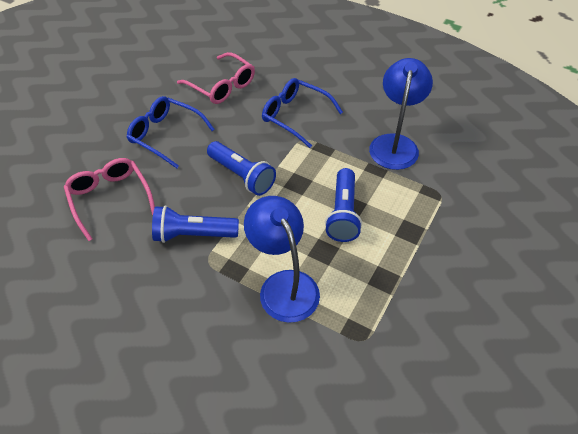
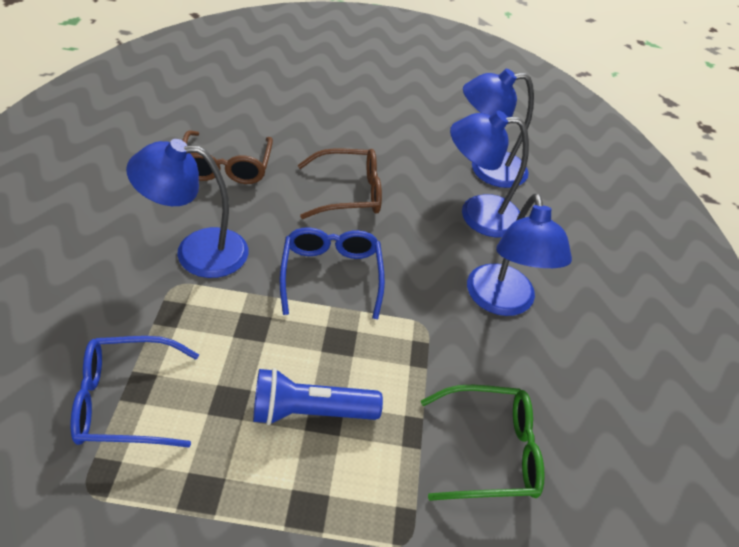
blue flashlight: [152,205,239,243] [207,141,276,196] [325,168,362,242] = 3 -> [253,368,383,425] = 1
blue lamp: [244,196,320,323] [369,58,433,170] = 2 -> [126,139,248,278] [450,110,529,238] [463,69,534,188] [467,193,572,316] = 4
brown glasses: none = 0 -> [182,131,273,184] [298,148,382,219] = 2
green glasses: none = 0 -> [421,385,545,501] = 1
pink glasses: [64,158,155,241] [177,52,255,104] = 2 -> none = 0

